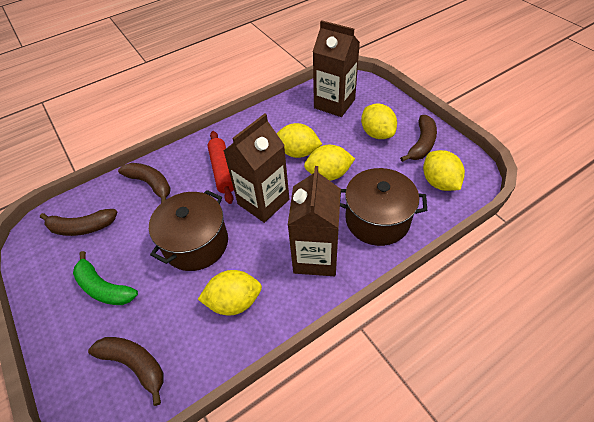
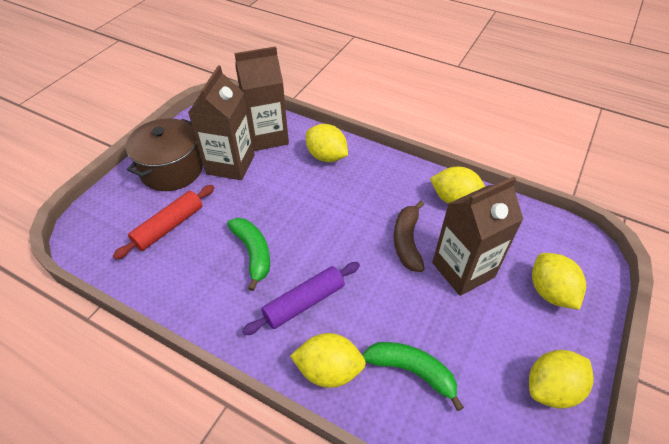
brown banana: [40,209,117,236] [88,337,164,406] [118,163,171,203] [400,115,437,162] = 4 -> [394,201,425,272] = 1
brown pot: [149,190,228,271] [340,168,427,246] = 2 -> [126,118,203,191] = 1
green banana: [73,251,138,305] = 1 -> [227,218,270,291] [362,342,464,411] = 2
purple rolling pin: none = 0 -> [242,262,360,335] = 1

